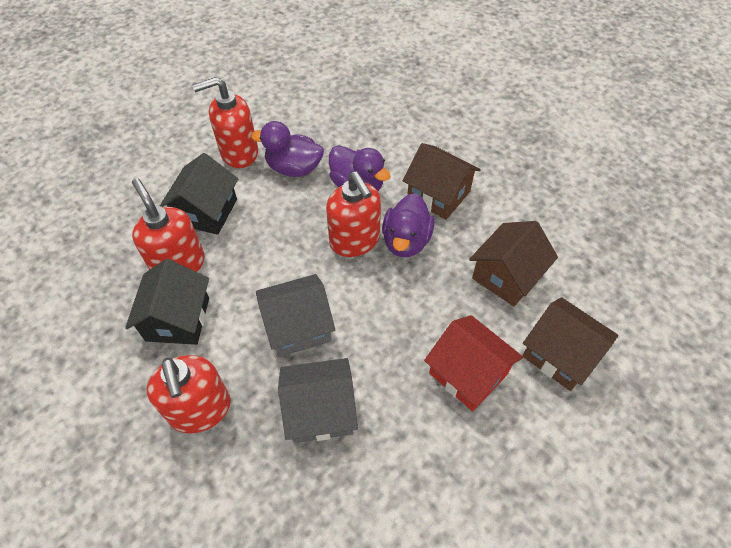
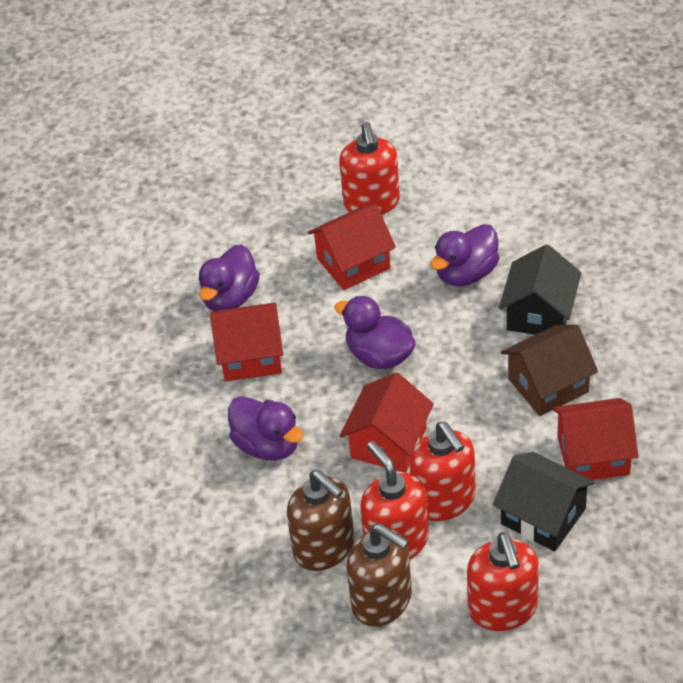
brown house: [403,143,481,220] [469,221,558,306] [523,297,618,391] = 3 -> [501,325,598,416] = 1
brown soap dispenser: none = 0 -> [287,470,355,571] [346,523,412,627] = 2
grey house: [256,274,335,357] [278,358,358,443] = 2 -> none = 0
purple duck: [251,121,324,177] [329,145,390,191] [382,193,435,257] = 3 -> [199,245,260,311] [228,396,304,460] [334,296,416,369] [430,224,499,286] = 4
red house: [424,315,523,411] = 1 -> [210,303,283,381] [308,204,396,290] [340,372,434,473] [553,398,638,480] = 4

